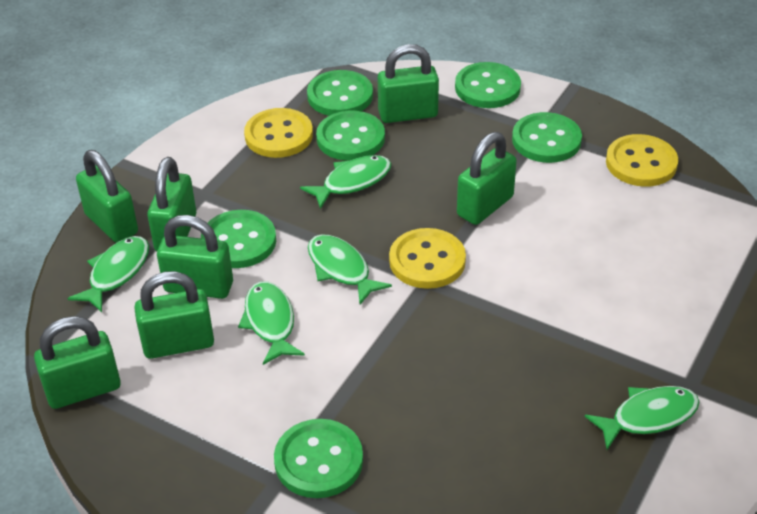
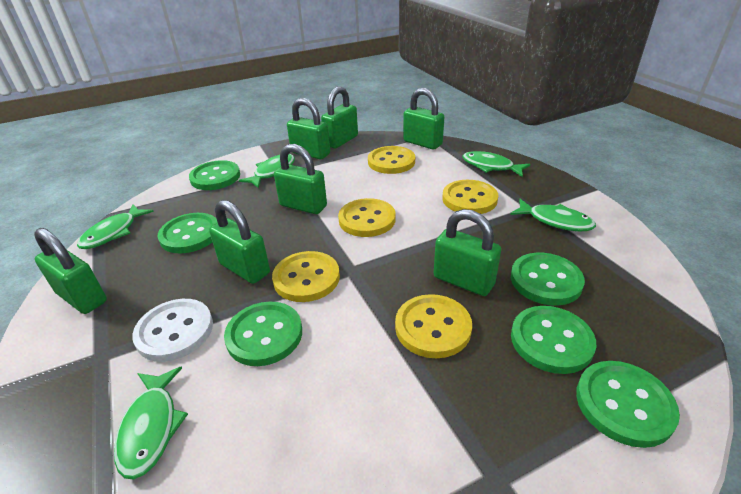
white button: none = 0 -> [132,299,213,362] = 1
yellow button: [244,108,313,158] [389,228,466,289] [606,134,678,187] = 3 -> [272,251,340,302] [338,198,396,237] [368,146,415,174] [395,294,472,358] [442,180,498,214] = 5

